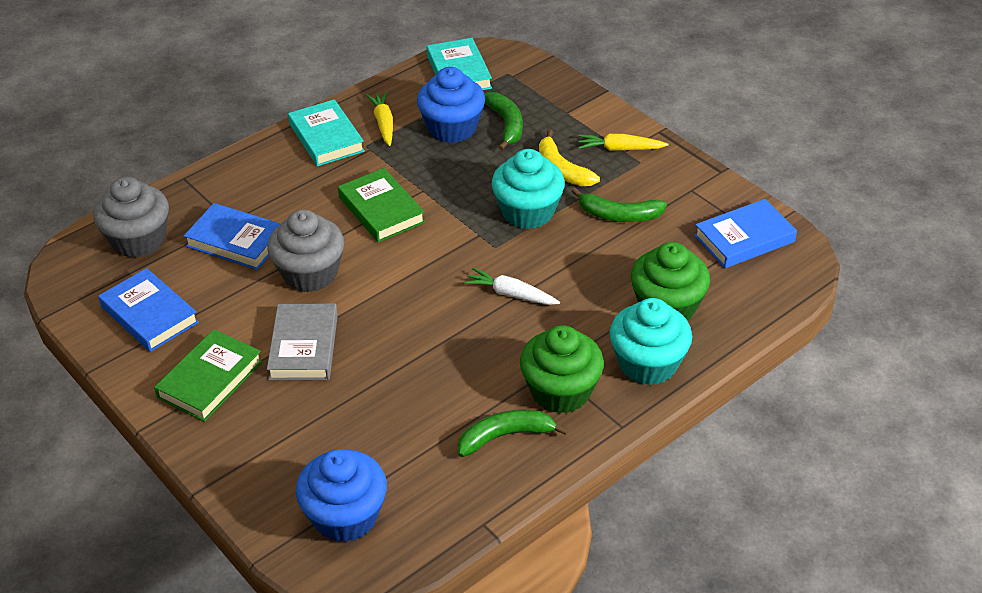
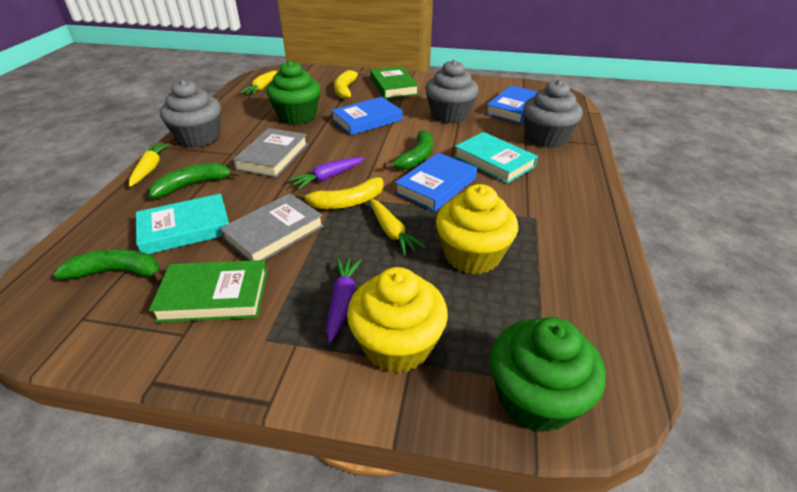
blue cupcake: [296,449,387,542] [417,67,485,143] = 2 -> none = 0
grey book: [267,303,338,380] = 1 -> [220,193,324,261] [233,128,308,177] = 2
grey cupcake: [93,177,169,258] [267,210,344,292] = 2 -> [160,79,221,148] [425,60,479,123] [523,80,583,148] = 3
purple carrot: none = 0 -> [289,157,365,189] [326,258,362,343] = 2
turquoise cupcake: [492,149,565,229] [609,298,692,385] = 2 -> none = 0
white carrot: [463,268,560,305] = 1 -> none = 0
yellow banana: [539,130,600,186] = 1 -> [295,177,384,209] [334,70,364,99] = 2
yellow carrot: [366,92,393,146] [578,134,668,151] = 2 -> [129,143,170,187] [240,71,277,95] [370,199,426,255] = 3
yellow cupcake: none = 0 -> [347,267,448,373] [436,184,518,274] = 2

